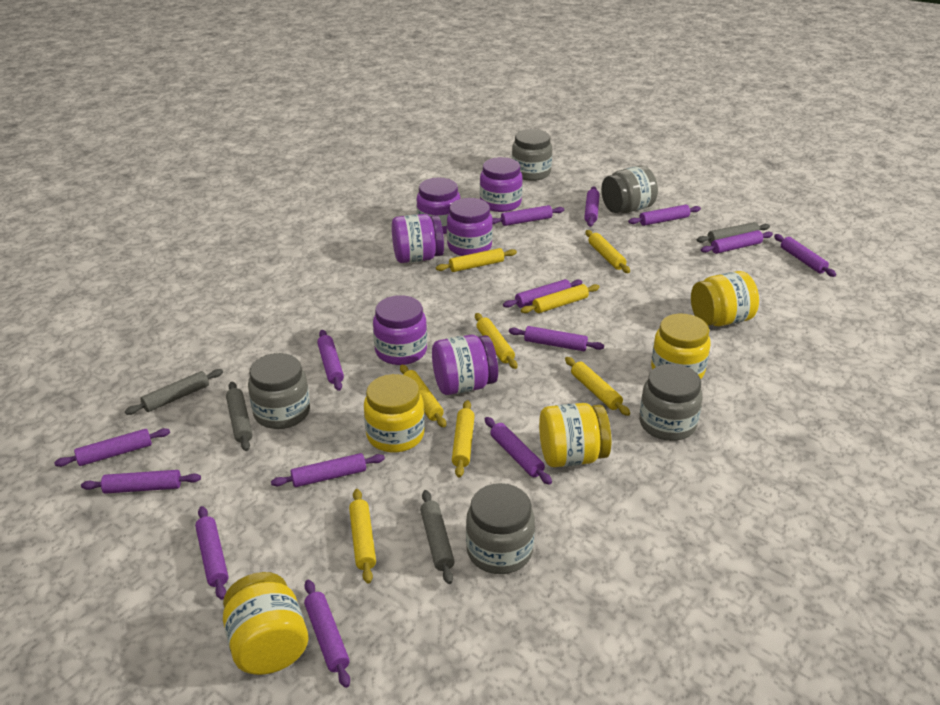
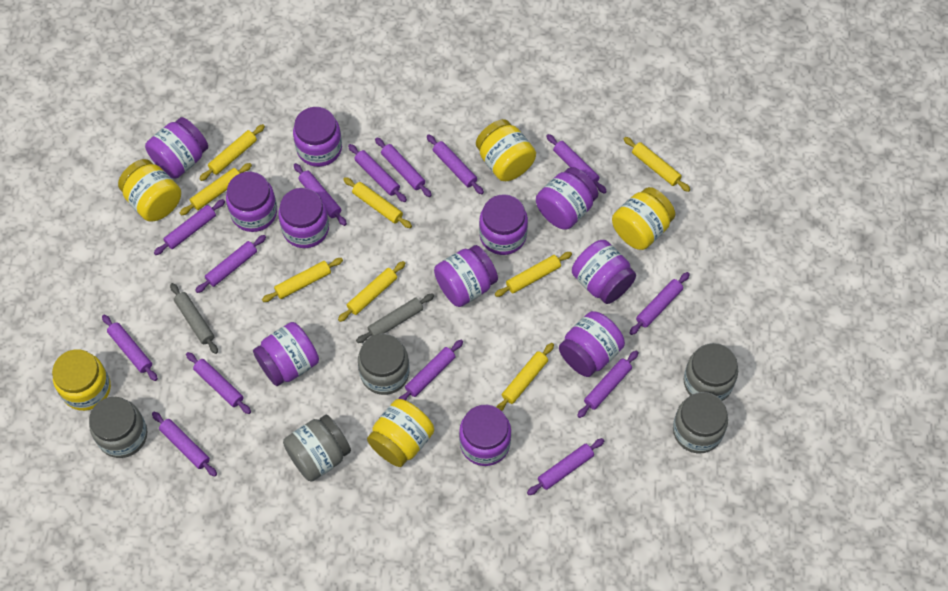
grey rolling pin: [125,369,223,415] [226,381,252,451] [420,490,455,584] [697,222,770,243] = 4 -> [170,283,218,354] [356,293,434,343] = 2
purple jar: [373,295,427,365] [392,214,444,263] [416,178,461,234] [432,335,498,395] [447,198,493,256] [480,157,523,212] = 6 -> [145,117,208,179] [226,172,277,232] [253,322,319,386] [278,188,329,248] [293,107,342,167] [434,245,498,307] [459,405,511,466] [479,194,528,255] [536,167,598,230] [559,311,625,377] [572,240,636,304] = 11

